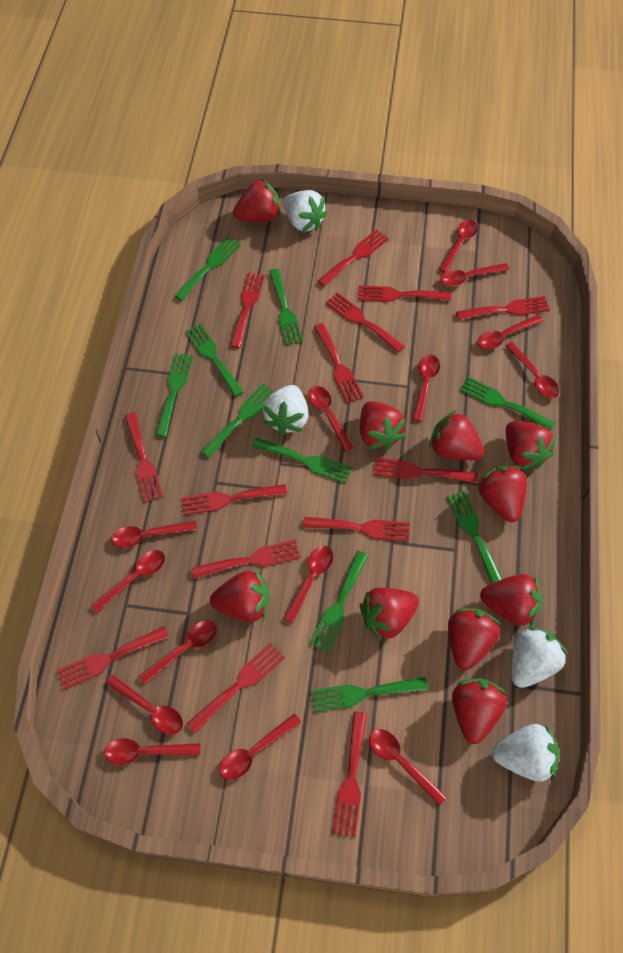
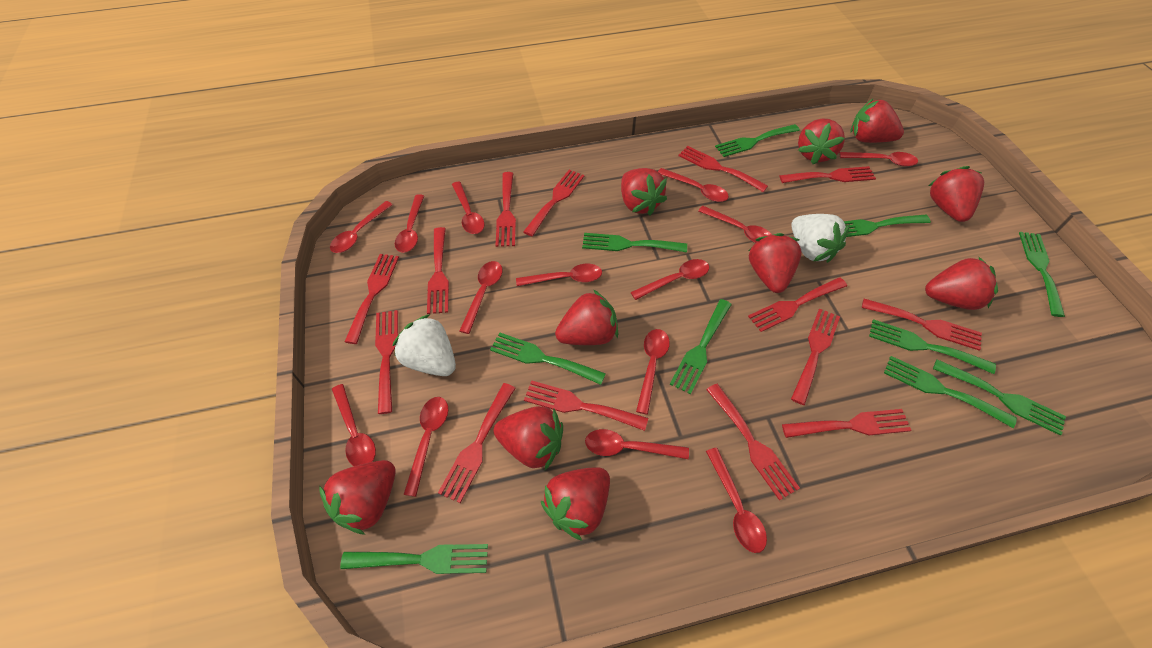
white strawberry: [263,385,309,435] [283,190,328,232] [492,724,559,782] [511,626,568,688] = 4 -> [393,314,456,376] [791,214,850,263] = 2

